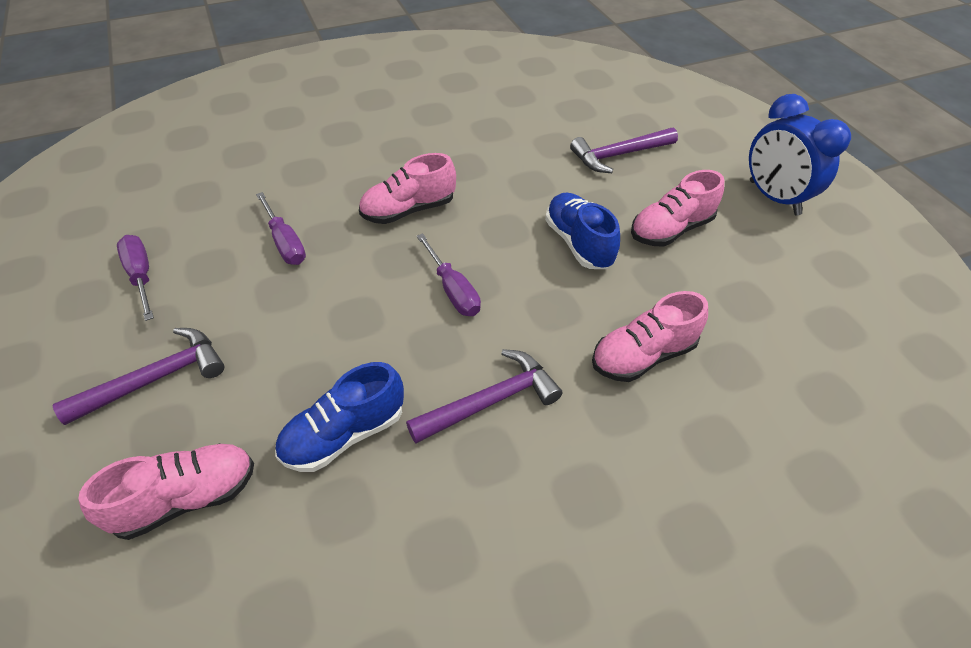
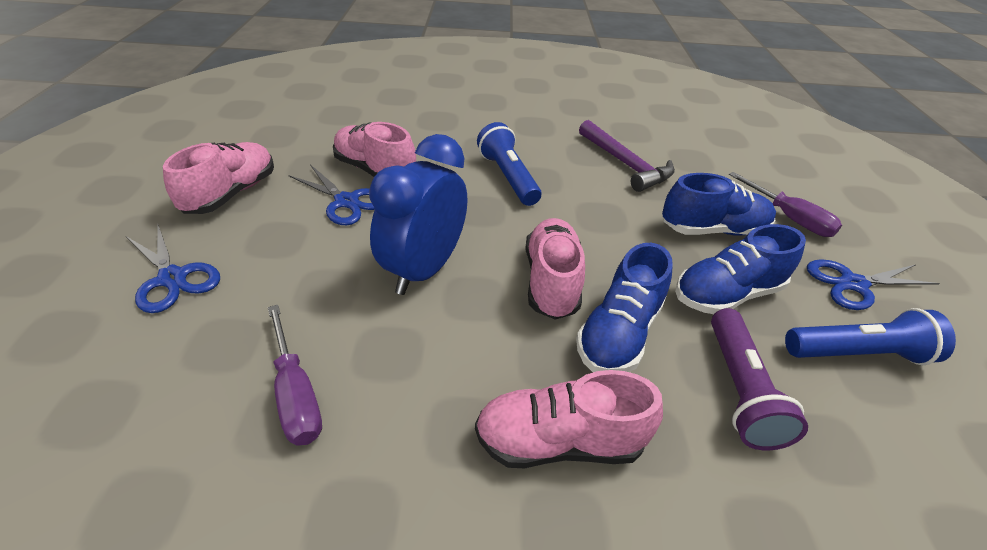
blue flashlight: none = 0 -> [477,122,541,206] [785,308,956,365] = 2
blue scissors: none = 0 -> [126,225,220,313] [288,164,375,225] [807,259,940,310] = 3
blue shoe: [275,362,404,472] [545,193,620,269] = 2 -> [576,243,673,372] [662,173,776,236] [675,224,806,314] = 3
purple flashlight: none = 0 -> [711,308,808,451] = 1
purple hammer: [52,328,225,425] [406,349,562,444] [570,127,678,173] = 3 -> [579,120,675,192] = 1
purple screwdriver: [117,235,154,321] [256,192,306,265] [417,233,481,316] = 3 -> [268,305,322,446] [729,172,842,237] = 2

